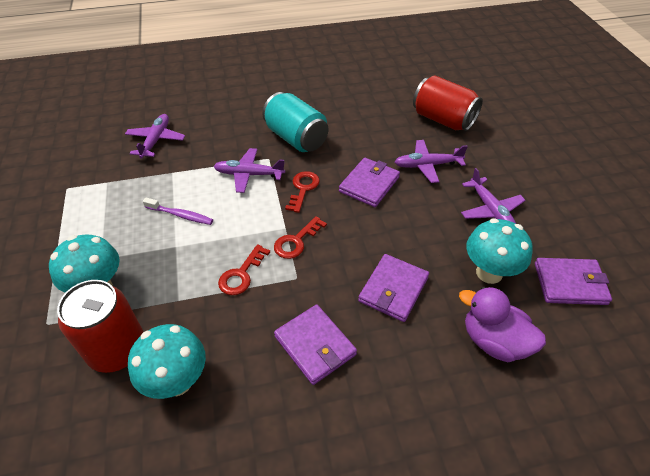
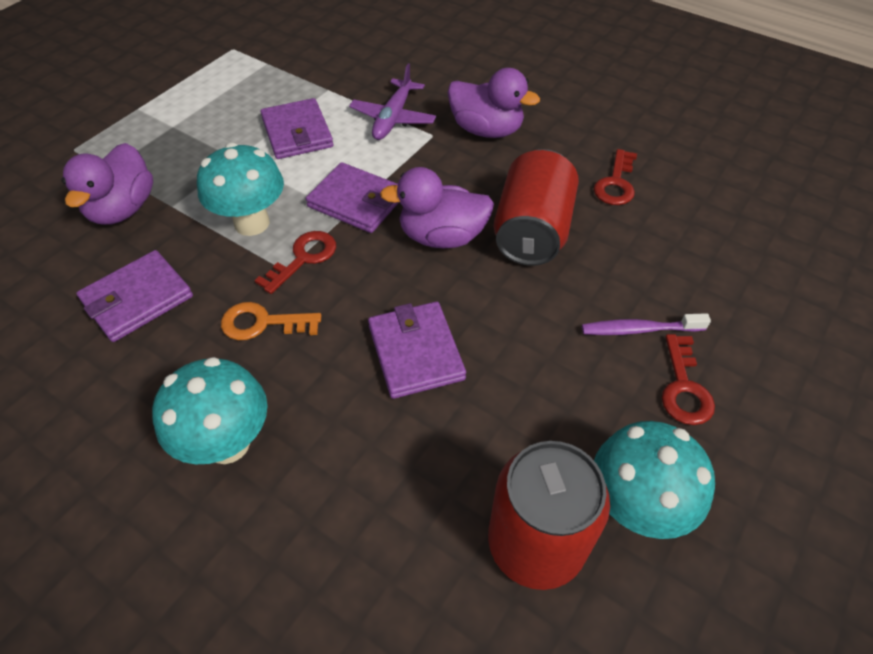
orange key: none = 0 -> [221,302,321,340] = 1
purple duck: [459,287,546,362] = 1 -> [62,143,153,225] [380,167,494,248] [448,68,540,138] = 3
purple plane: [125,114,185,159] [213,148,285,193] [395,140,468,183] [461,168,526,224] = 4 -> [349,63,436,140] = 1
turquoise can: [262,92,328,152] = 1 -> none = 0

